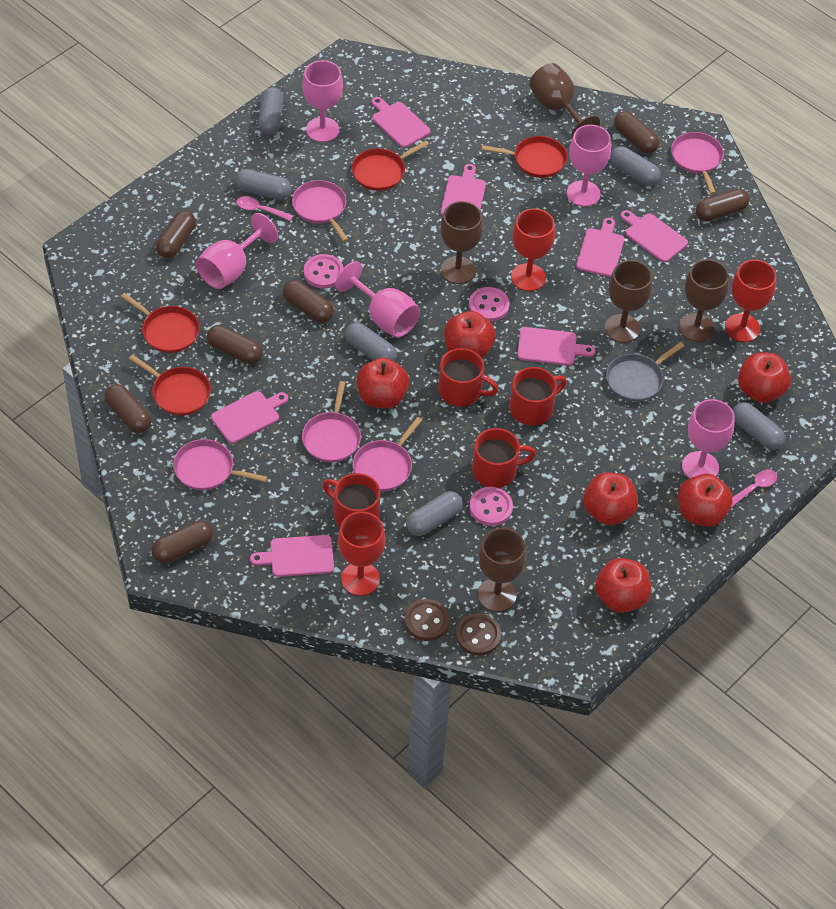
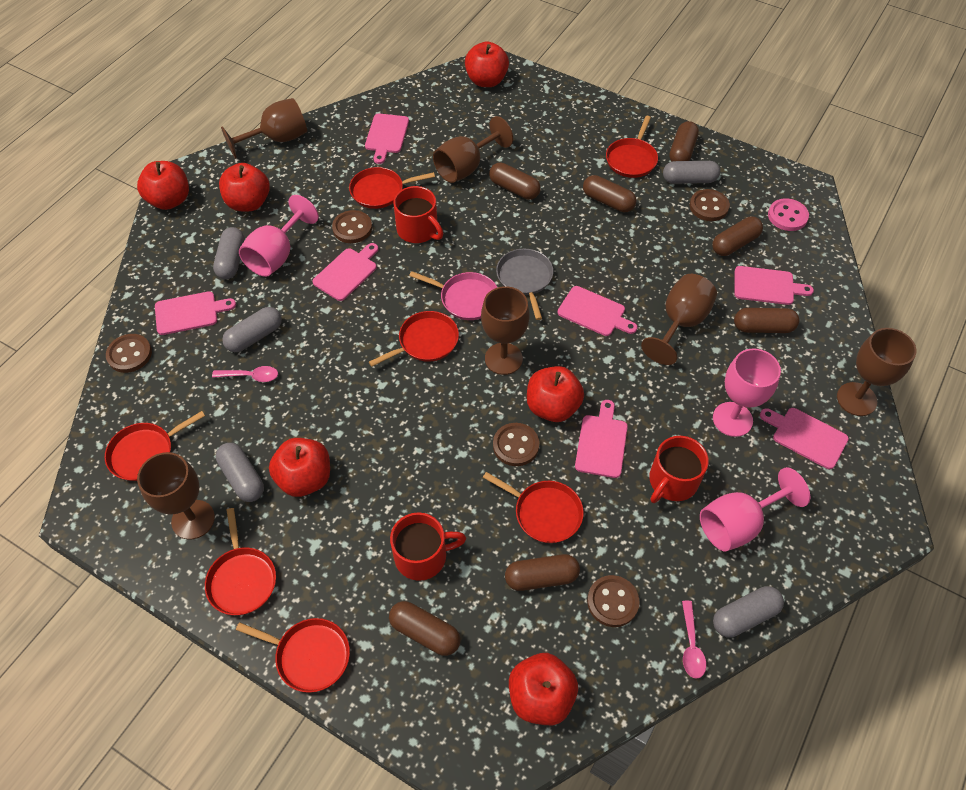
brown button: [405,599,450,641] [456,613,501,656] = 2 -> [106,334,152,373] [332,210,372,243] [493,423,539,466] [587,575,640,627] [690,189,730,221] = 5
brown goblet: [440,201,483,284] [478,528,526,612] [529,63,600,138] [605,260,652,343] [679,259,729,342] = 5 -> [137,452,215,540] [221,98,307,159] [433,116,513,183] [481,286,530,375] [641,274,717,365] [837,328,917,416] = 6
grey capsule: [235,169,292,200] [258,87,283,134] [345,322,397,362] [406,491,463,536] [610,146,661,186] [733,402,785,450] = 6 -> [213,227,245,279] [216,443,264,502] [222,307,282,352] [663,161,720,184] [713,586,784,638] = 5
pink button: [304,254,344,289] [469,287,510,322] [469,487,513,526] = 3 -> [768,198,809,231] = 1
pink goblet: [196,213,278,289] [302,60,343,142] [335,261,420,338] [567,125,611,207] [682,399,735,479] = 5 -> [239,195,319,277] [700,467,810,551] [713,348,781,437] = 3
pink pan: [173,439,267,490] [292,180,349,242] [302,381,361,462] [353,417,422,491] [671,132,724,194] = 5 -> [409,271,498,320] = 1
red goblet: [338,511,385,596] [511,208,555,291] [725,260,776,342] = 3 -> none = 0
red mug: [323,473,380,527] [438,348,498,407] [472,428,536,488] [510,367,567,426] = 4 -> [390,512,466,581] [393,186,444,243] [649,436,709,503] = 3
red pan: [121,293,200,353] [129,355,211,416] [351,140,429,191] [482,136,568,178] = 4 -> [105,411,205,481] [205,508,276,615] [236,618,350,693] [349,167,435,209] [369,311,459,366] [483,472,584,543] [606,116,658,178] = 7

